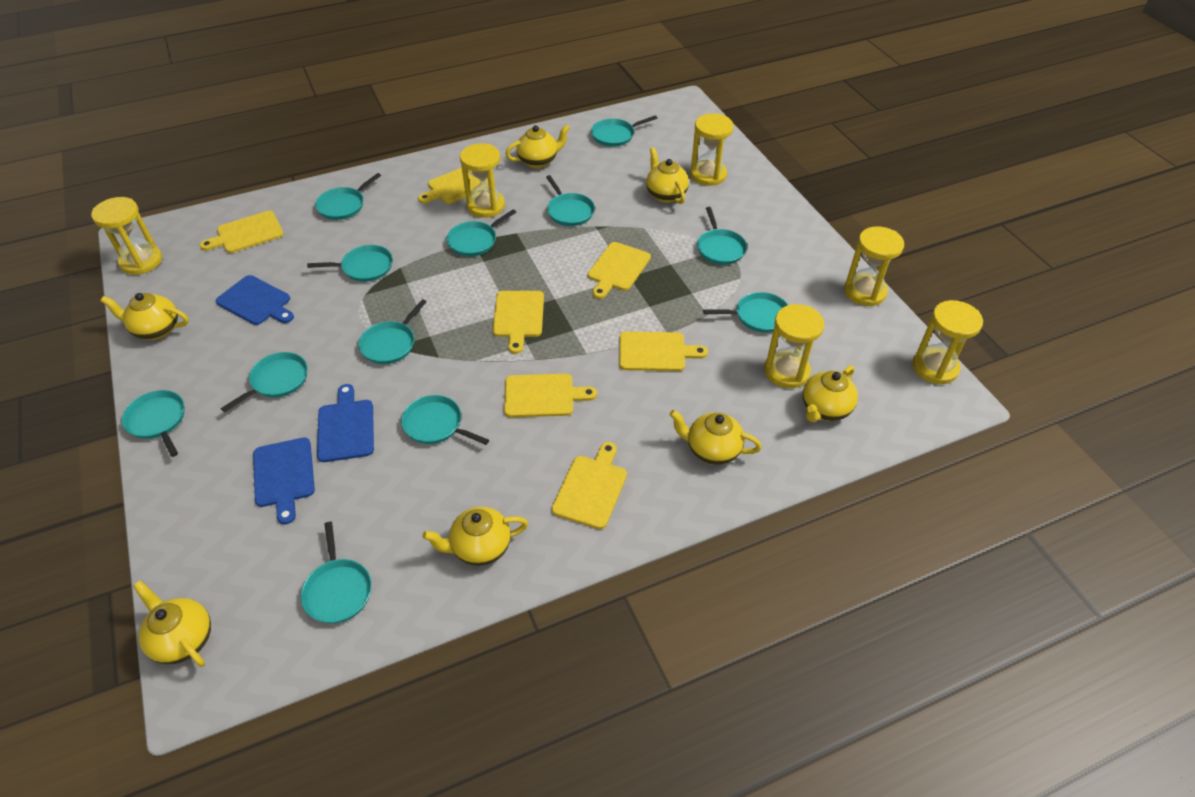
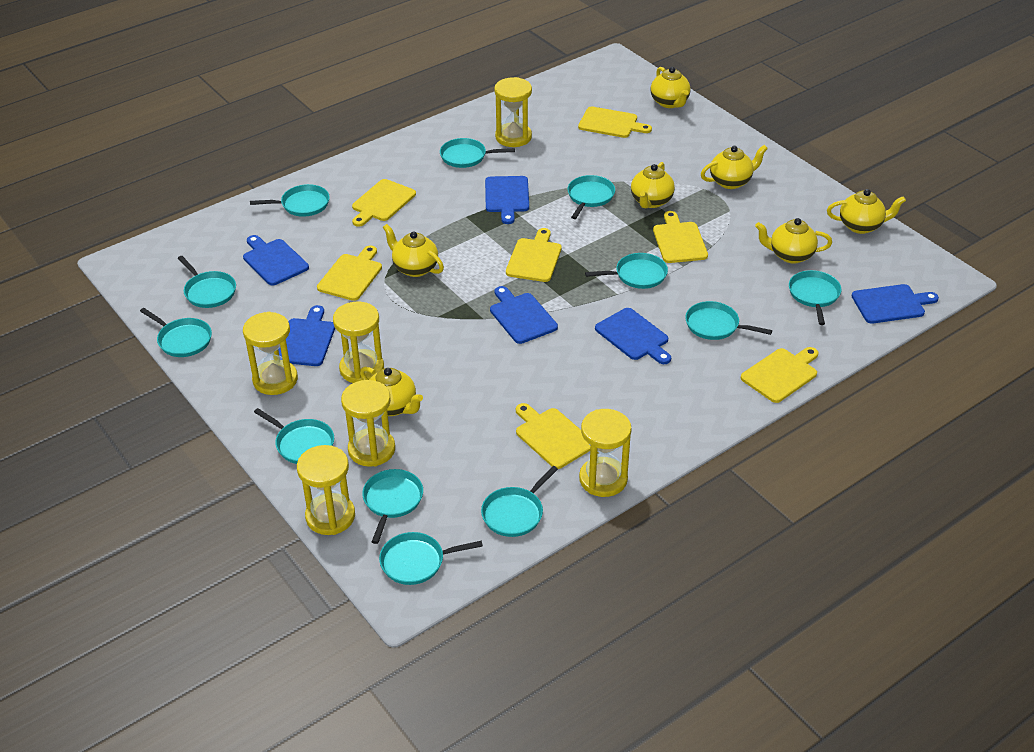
blue cutting board: [216,275,294,325] [253,437,315,525] [317,384,374,462] = 3 -> [243,235,309,286] [278,305,335,366] [485,176,529,224] [490,286,558,344] [595,308,671,364] [852,284,939,324] = 6

